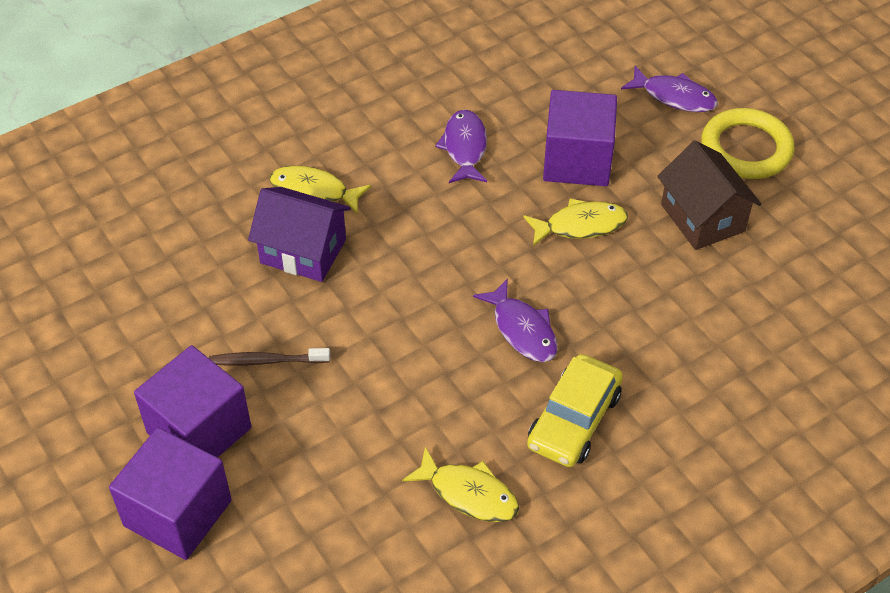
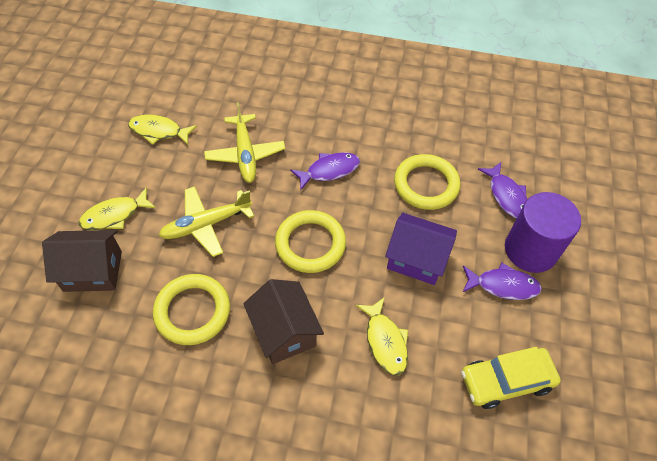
brown house: [657,140,761,250] = 1 -> [42,230,122,292] [243,279,324,364] = 2
brown toothbrush: [209,348,330,366] = 1 -> none = 0
purple cube: [109,428,232,560] [134,345,251,458] [543,90,617,186] = 3 -> none = 0
purple cylinder: none = 0 -> [505,192,581,273] = 1
yellow plane: none = 0 -> [159,186,254,257] [204,102,285,183] = 2
yellow ring: [701,108,794,179] = 1 -> [153,274,230,345] [275,210,346,273] [394,154,460,210] = 3

